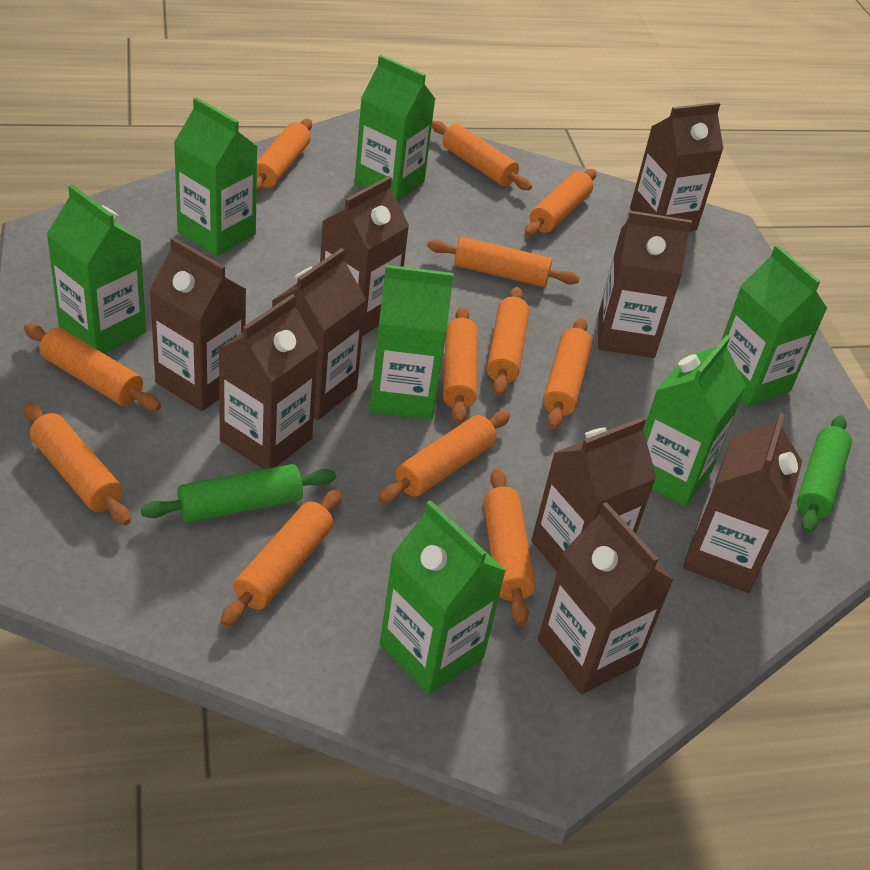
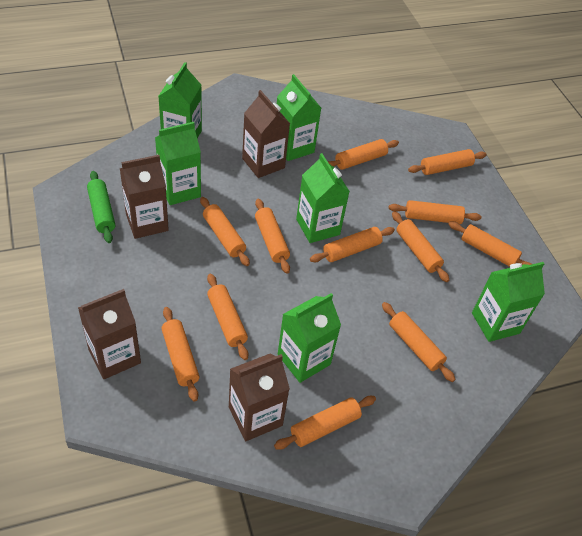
brown carton: [149,237,247,411] [218,294,319,469] [272,248,366,420] [320,176,409,336] [531,417,657,571] [538,502,674,694] [598,211,692,358] [630,102,723,231] [683,413,802,593] = 9 -> [78,289,141,379] [120,155,169,239] [229,354,290,441] [242,90,290,178] = 4
green carton: [46,184,146,354] [174,97,257,256] [355,55,435,201] [370,265,454,420] [380,500,506,695] [643,335,746,507] [721,245,828,407] = 7 -> [155,122,201,205] [158,62,202,138] [277,74,321,161] [278,293,341,383] [296,153,350,243] [472,262,545,342] = 6
green rolling pin: [141,464,336,523] [797,415,852,533] = 2 -> [87,171,115,243] = 1

